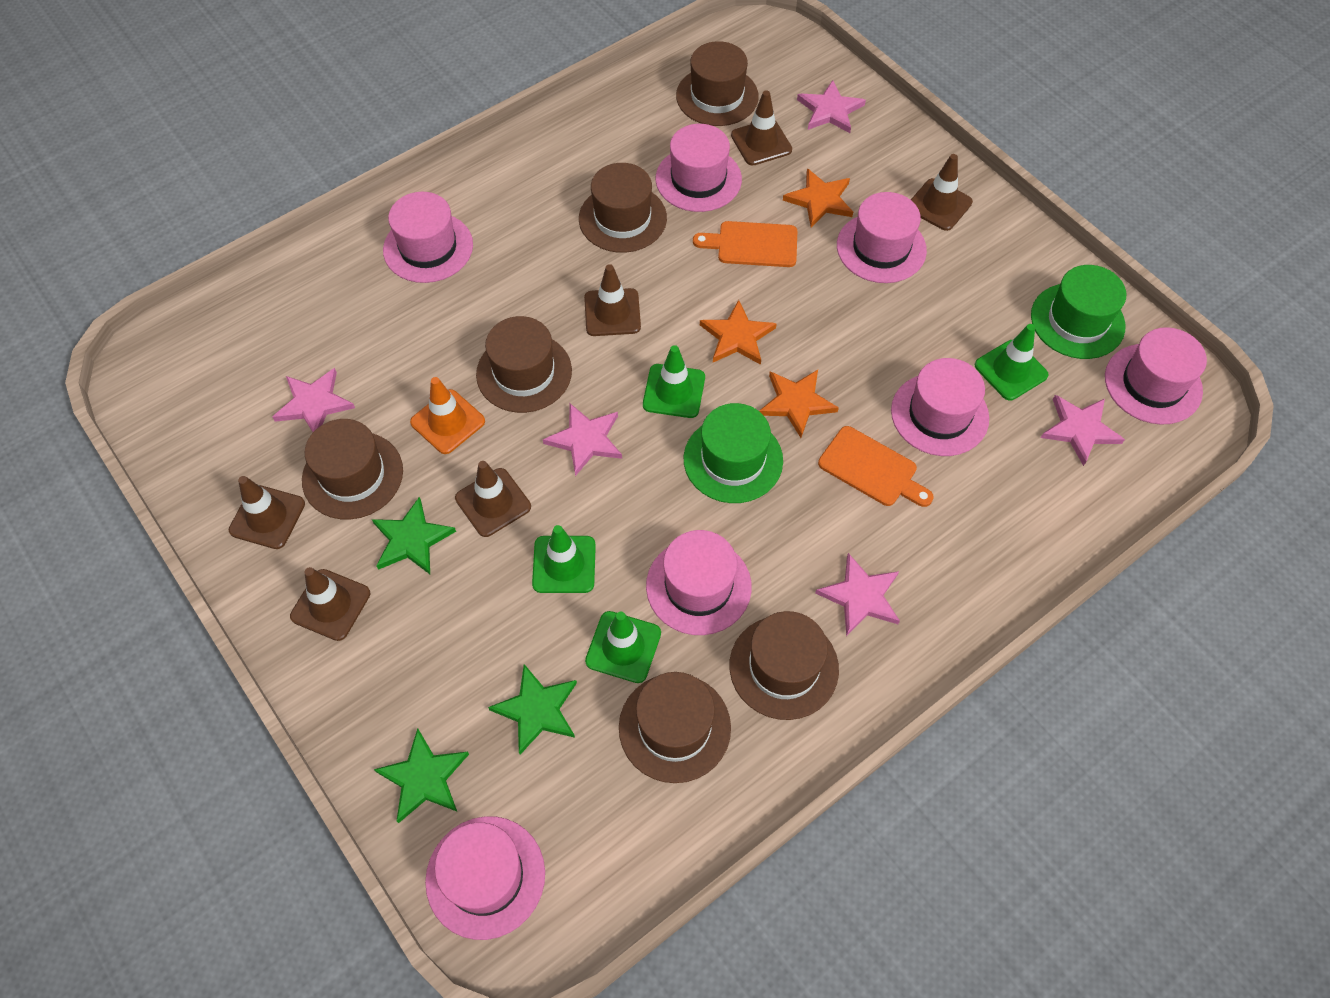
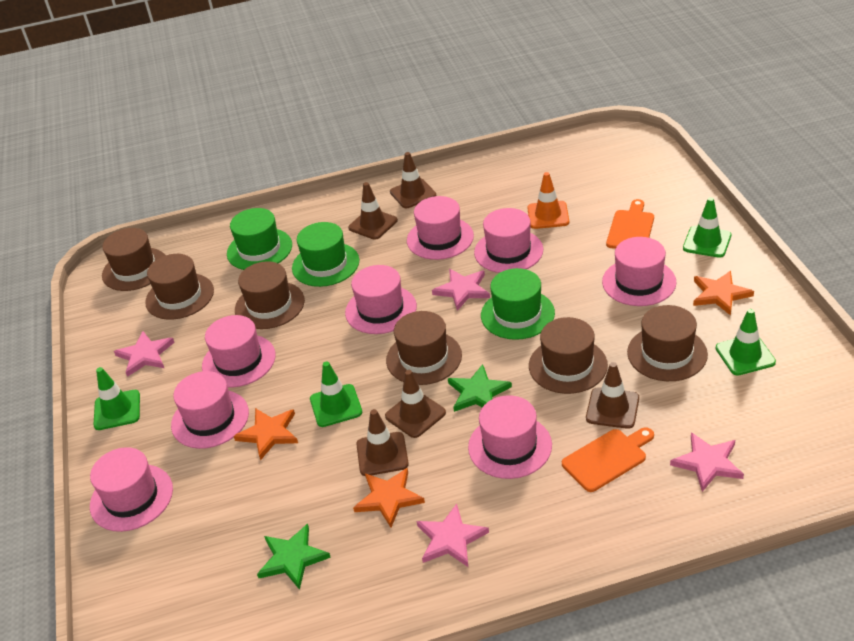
brown traffic cone: [229,476,305,549] [290,567,370,641] [455,461,531,537] [584,264,641,336] [731,90,792,166] [911,154,973,231] = 6 -> [348,182,398,240] [356,409,409,476] [385,370,446,438] [390,152,436,208] [586,362,639,429] = 5
green hat: [684,403,783,503] [1031,265,1126,359] = 2 -> [227,208,292,270] [292,222,359,287] [481,268,555,340] = 3
green star: [372,497,456,574] [374,728,469,823] [488,664,577,754] = 3 -> [257,524,331,590] [448,364,512,412] = 2
pink hat: [383,192,473,283] [425,816,545,940] [646,530,752,635] [656,124,742,212] [837,192,927,283] [891,358,989,456] [1105,327,1207,425] = 7 -> [90,447,173,532] [171,371,249,449] [202,315,276,387] [345,265,417,334] [407,196,474,260] [468,395,552,479] [474,208,543,273] [602,237,677,306] = 8
pink star: [273,368,355,432] [543,404,622,476] [797,80,866,133] [815,553,900,636] [1041,395,1125,466] = 5 -> [114,331,175,377] [417,504,489,567] [432,269,490,311] [670,432,744,492] = 4

